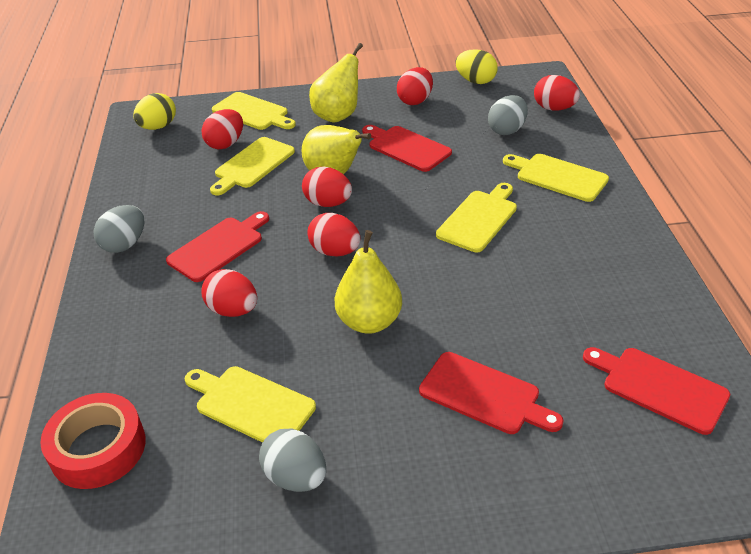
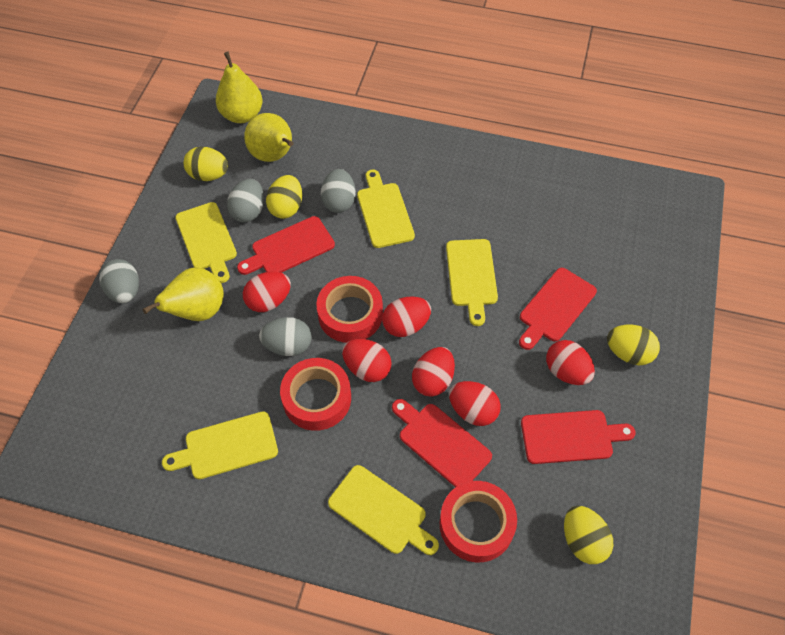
grey egg: [94,205,144,253] [259,429,326,492] [488,95,528,135] = 3 -> [99,259,139,303] [227,179,264,223] [259,317,312,356] [321,169,356,213] = 4
red tape: [40,393,146,489] = 1 -> [280,358,351,431] [316,276,383,343] [440,481,517,562] = 3
yellow egg: [133,93,176,130] [455,49,498,84] = 2 -> [184,146,229,181] [266,175,302,219] [564,506,613,564] [607,325,660,365] = 4

